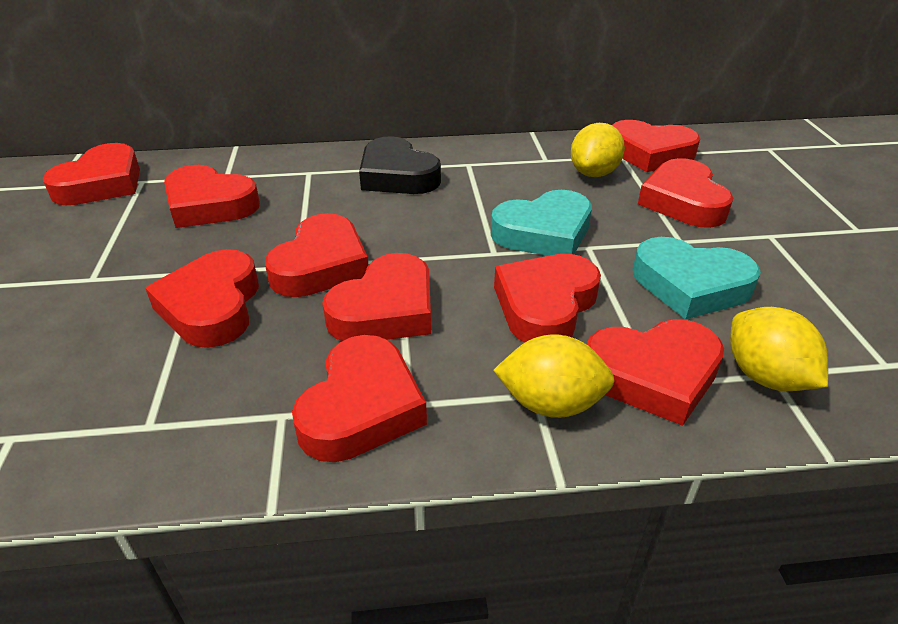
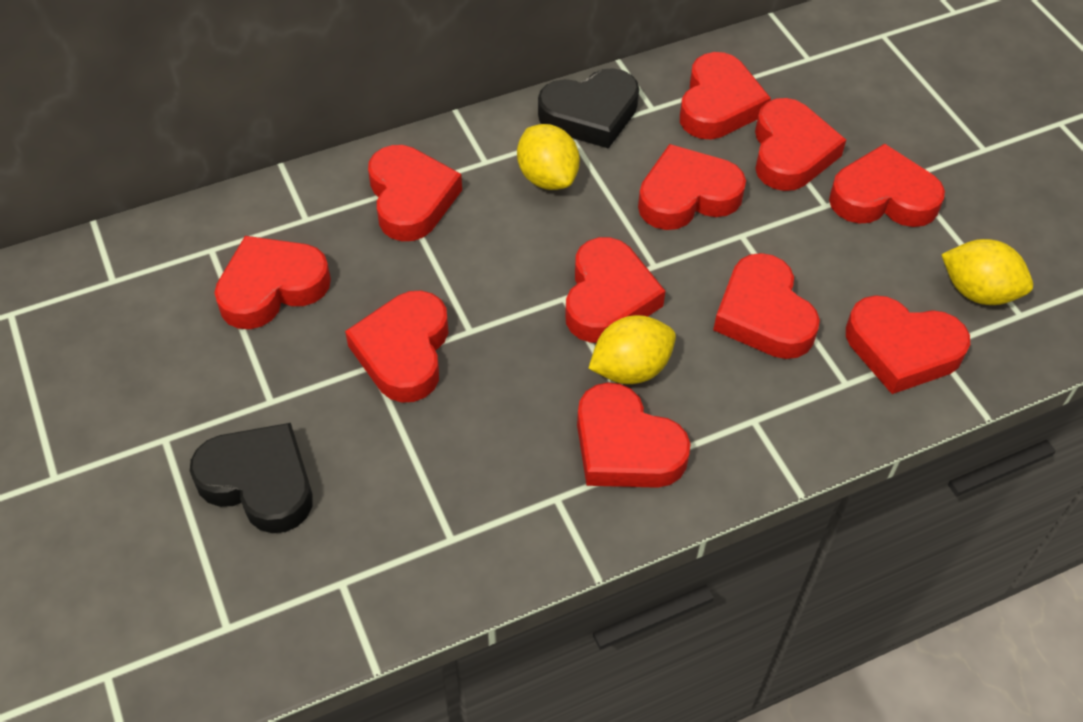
black heart: [359,136,441,194] = 1 -> [190,423,313,533] [538,68,639,149] = 2
red heart: [43,143,140,205] [145,249,259,348] [164,165,260,228] [265,213,368,297] [292,335,427,462] [322,253,431,341] [494,254,601,343] [587,319,724,426] [612,120,700,172] [638,158,733,228] = 10 -> [215,236,331,329] [345,290,448,403] [368,145,462,241] [565,237,665,343] [577,382,690,488] [638,144,746,230] [680,52,771,139] [713,253,820,359] [755,98,846,191] [829,144,945,227] [846,295,970,394] = 11
turquoise heart: [491,190,592,256] [633,237,761,319] = 2 -> none = 0

